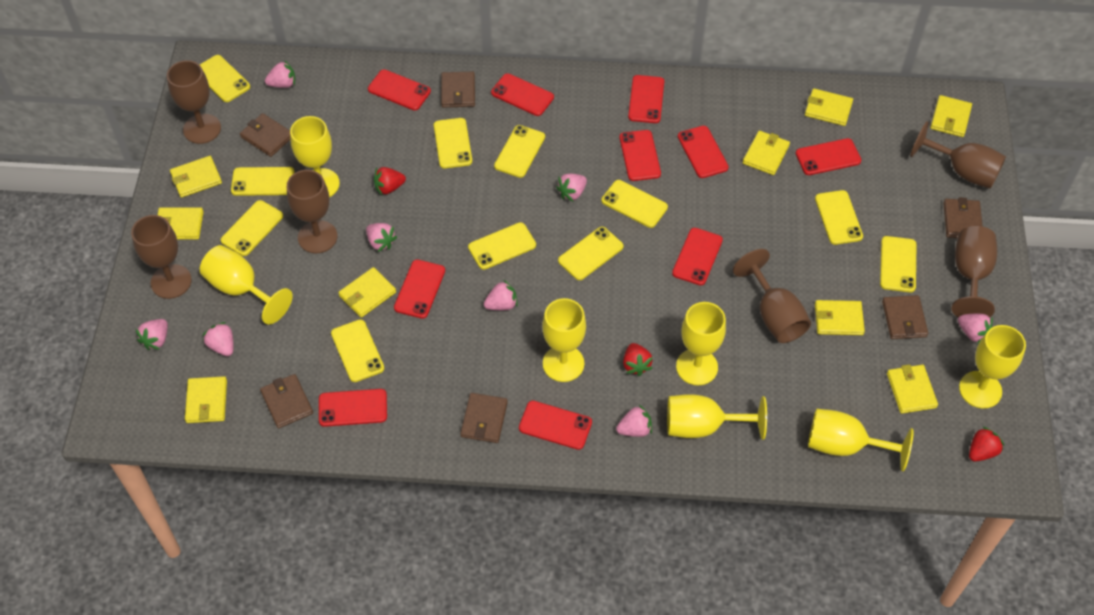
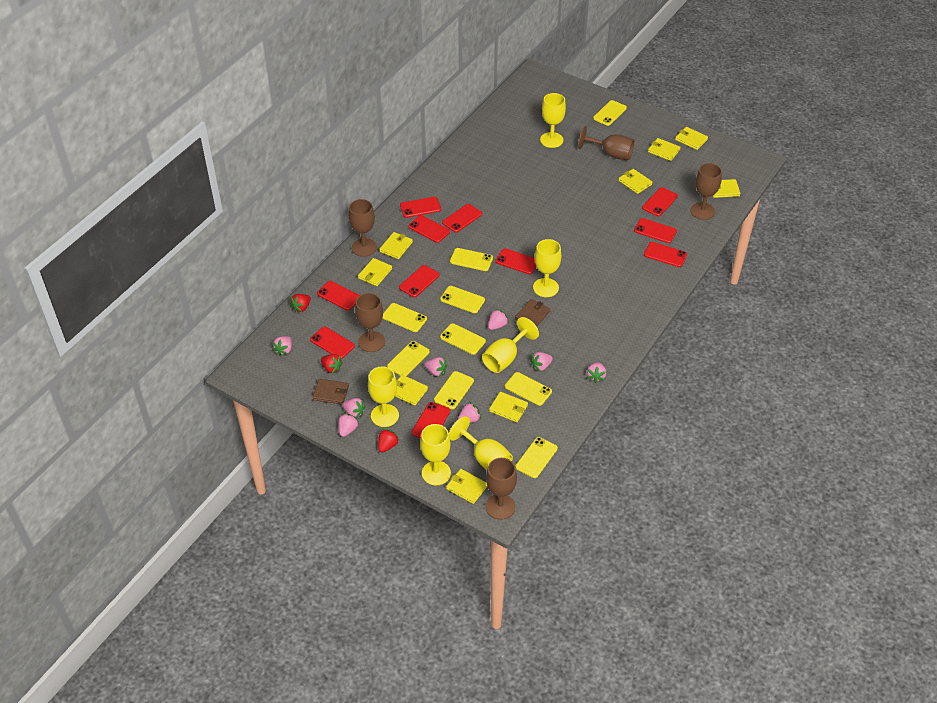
brown goblet: [131,215,192,299] [167,60,221,144] [287,170,337,254] [733,249,811,343] [910,121,1006,189] [952,226,997,318] = 6 -> [349,199,377,257] [355,293,385,352] [485,458,517,520] [578,126,634,160] [690,163,722,220] = 5
brown wallet: [240,113,290,157] [260,374,313,428] [441,72,475,108] [460,393,508,443] [882,295,928,339] [943,197,983,238] = 6 -> [313,379,349,404] [515,299,551,327] = 2
red phone: [319,389,387,427] [368,69,431,110] [394,260,445,319] [491,73,554,116] [519,400,592,450] [620,130,661,181] [628,75,664,123] [672,228,723,285] [678,126,729,178] [796,138,861,175] = 10 -> [310,327,355,359] [317,281,360,310] [399,265,439,297] [400,197,441,218] [408,215,450,243] [412,402,450,438] [442,204,482,233] [495,248,536,275] [634,218,677,243] [642,187,678,217] [644,242,687,267] = 11
yellow goblet: [200,245,293,325] [290,116,340,197] [542,298,586,382] [667,394,767,440] [676,302,726,385] [808,409,914,471] [959,325,1026,409] = 7 -> [368,366,399,427] [420,424,451,485] [449,416,513,470] [482,317,539,373] [533,239,561,297] [540,93,566,148] = 6
yellow phone: [200,55,250,102] [221,200,283,256] [231,167,295,196] [331,319,384,382] [434,118,472,169] [468,222,536,270] [494,125,545,178] [558,227,624,280] [601,180,668,228] [815,190,863,245] [880,236,916,292] = 11 -> [383,303,427,332] [387,341,430,376] [434,371,474,409] [440,286,485,313] [440,323,486,355] [450,248,493,271] [505,372,552,406] [516,437,558,478] [593,100,627,126] = 9

